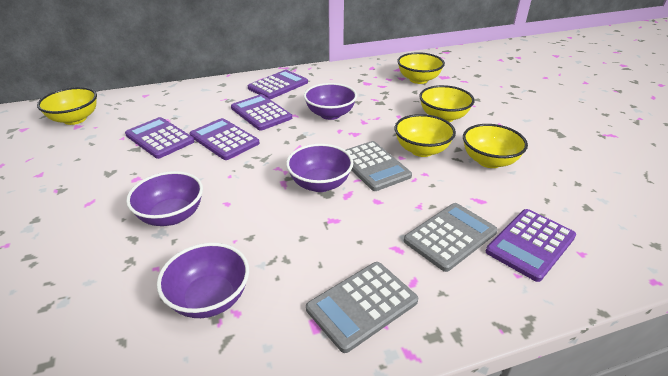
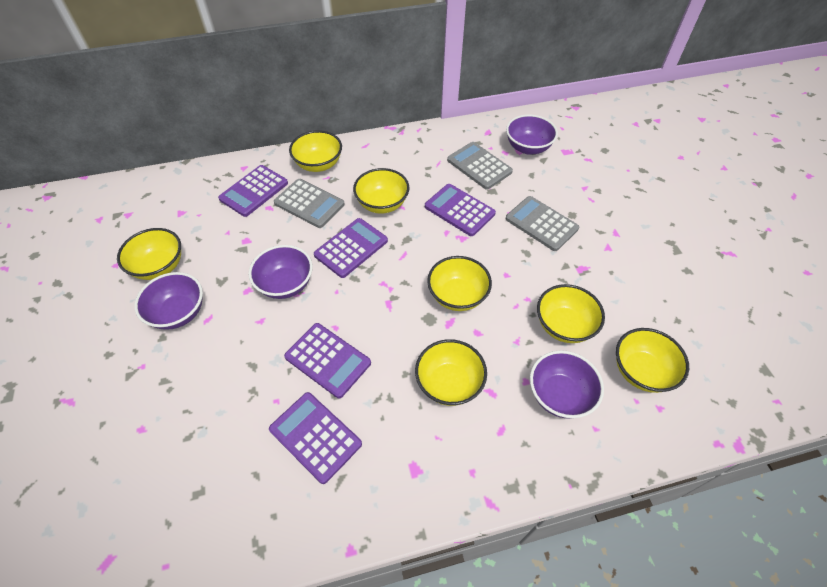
yellow bowl: [37,87,97,125] [394,114,456,157] [397,52,445,84] [419,85,475,122] [463,124,528,168] = 5 -> [117,228,181,280] [289,130,342,172] [353,168,409,214] [415,339,487,406] [427,256,492,311] [537,284,605,343] [616,328,689,393] = 7

